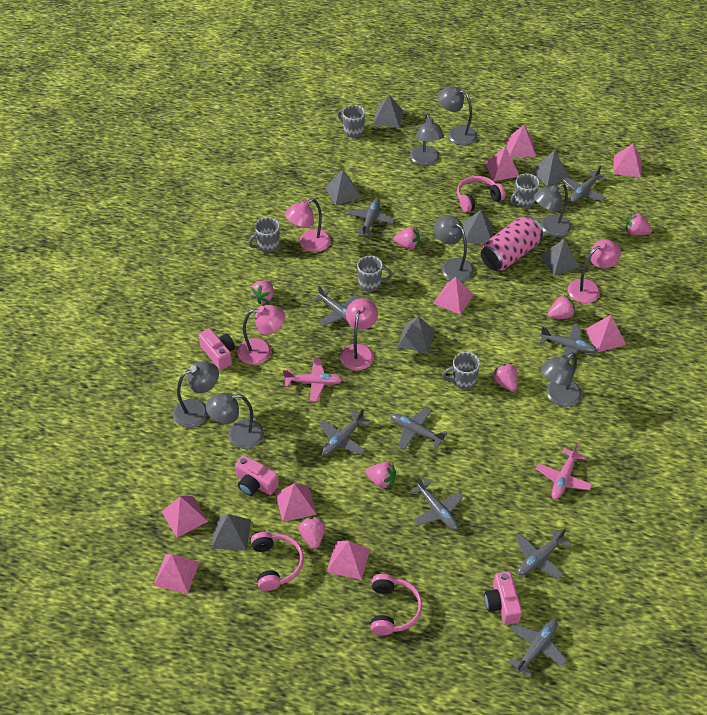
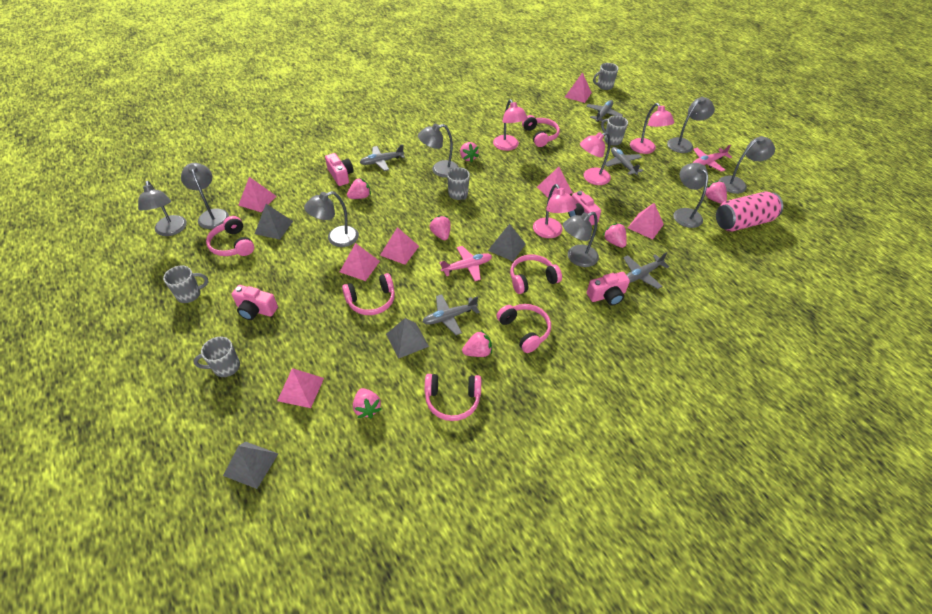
grey lamp: [173,362,219,428] [206,393,264,449] [410,113,444,166] [434,216,474,282] [438,86,477,145] [534,183,571,237] [541,352,581,407] = 7 -> [138,181,187,236] [181,163,229,229] [304,191,359,247] [418,124,459,178] [563,212,599,267] [667,97,715,153] [673,163,708,228] [719,136,775,194] = 8
grey plane: [313,286,360,326] [319,409,370,456] [347,199,395,236] [390,408,447,450] [410,477,463,530] [509,620,567,677] [515,529,571,579] [540,324,597,361] [563,166,606,203] = 9 -> [360,144,405,171] [422,294,480,335] [586,100,623,122] [605,147,643,175] [623,252,670,289] = 5
grey pyramid: [211,514,251,551] [325,170,361,206] [373,95,403,128] [398,316,435,354] [464,210,493,244] [531,150,570,187] [540,239,580,276] = 7 -> [223,441,278,489] [255,204,293,240] [386,318,429,359] [488,224,526,261] = 4
pink camera: [198,328,235,370] [235,455,279,496] [484,571,522,625] = 3 -> [232,285,278,320] [325,153,354,186] [568,191,601,225] [587,272,630,306] = 4
pink headphones: [251,532,304,591] [371,574,423,635] [457,176,505,212] = 3 -> [206,216,254,256] [342,273,395,315] [425,374,481,421] [496,304,551,353] [510,254,562,294] [522,115,560,147] = 6
pink pyramid: [153,554,199,594] [161,496,208,537] [275,483,317,522] [327,541,370,580] [433,277,474,315] [485,146,519,181] [505,125,536,158] [584,315,626,352] [613,144,642,177] = 9 -> [238,177,276,212] [277,368,324,408] [340,243,380,281] [380,227,419,265] [537,167,573,197] [565,72,592,103] [628,203,664,239] = 7

